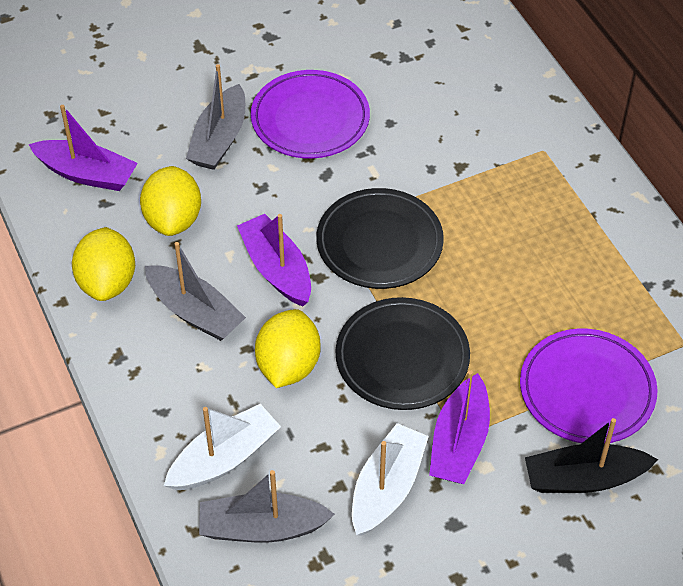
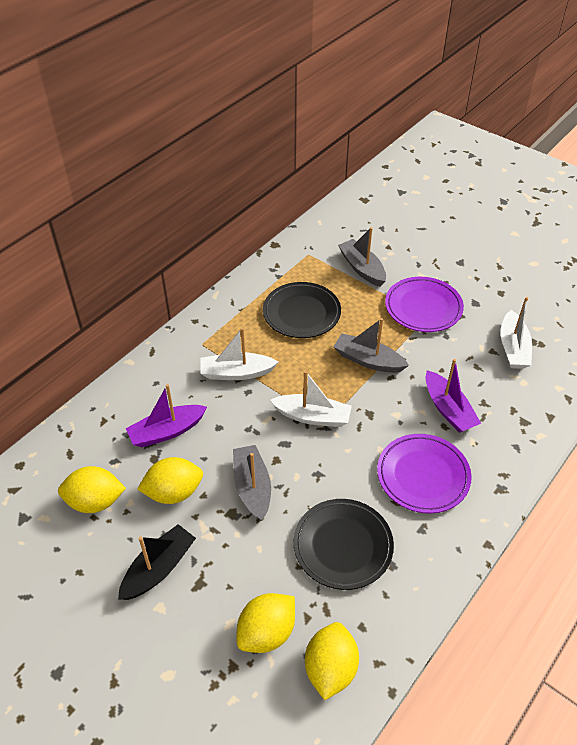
purple boat: [28,105,138,191] [237,214,311,307] [429,370,490,484] = 3 -> [126,384,207,447] [425,359,481,433] = 2
white boat: [164,404,281,490] [352,423,429,536] = 2 -> [200,328,278,380] [270,371,352,427] [501,297,532,369] = 3
yellow lemon: [72,227,135,301] [140,166,201,236] [255,309,320,388] = 3 -> [58,466,126,513] [137,457,203,504] [237,593,295,653] [305,622,359,700] = 4

